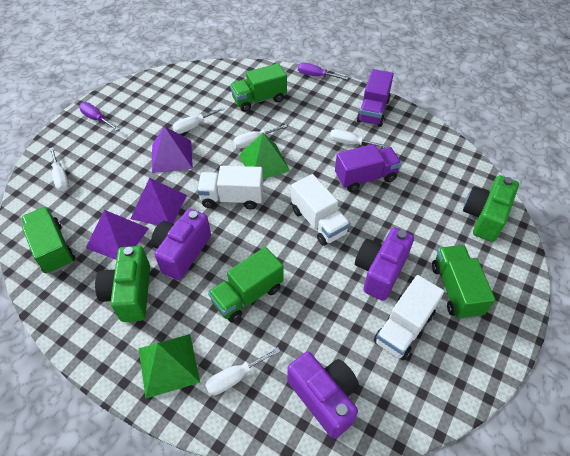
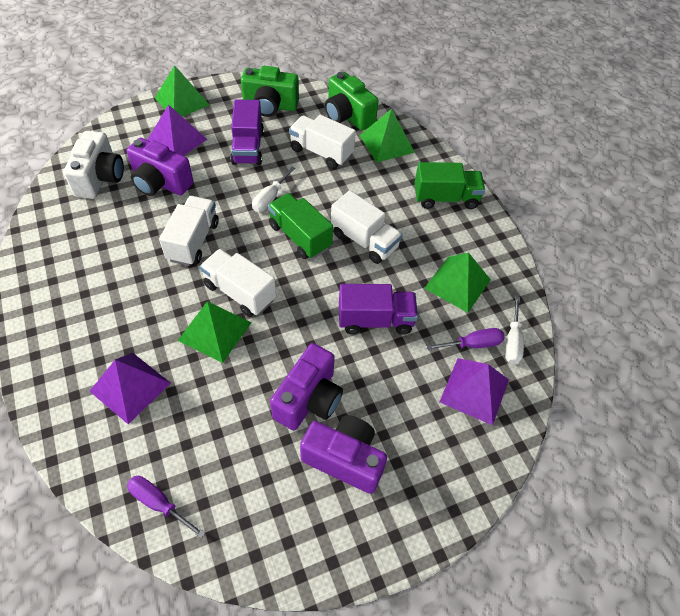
green pyramid: [139,334,200,398] [239,133,290,179] = 2 -> [155,65,210,116] [177,301,252,363] [360,109,415,163] [424,253,491,313] = 4
green truck: [21,207,75,274] [208,247,284,323] [230,63,287,112] [432,245,495,319] = 4 -> [268,193,333,259] [414,162,485,209] = 2
white camera: none = 0 -> [63,131,124,199] = 1
white screwdriver: [49,147,69,191] [172,107,224,134] [205,347,281,395] [233,124,288,149] [330,129,388,148] = 5 -> [252,166,296,212] [505,296,524,365] = 2
white truck: [197,166,263,210] [291,174,350,246] [374,275,444,360] = 3 -> [159,196,219,266] [200,249,276,317] [289,115,356,169] [331,190,403,264] = 4

